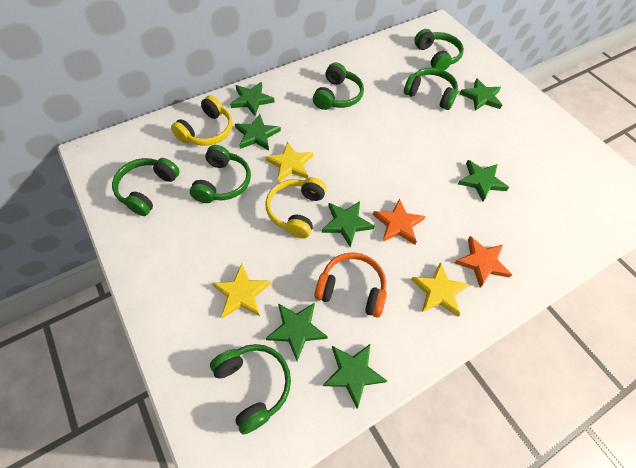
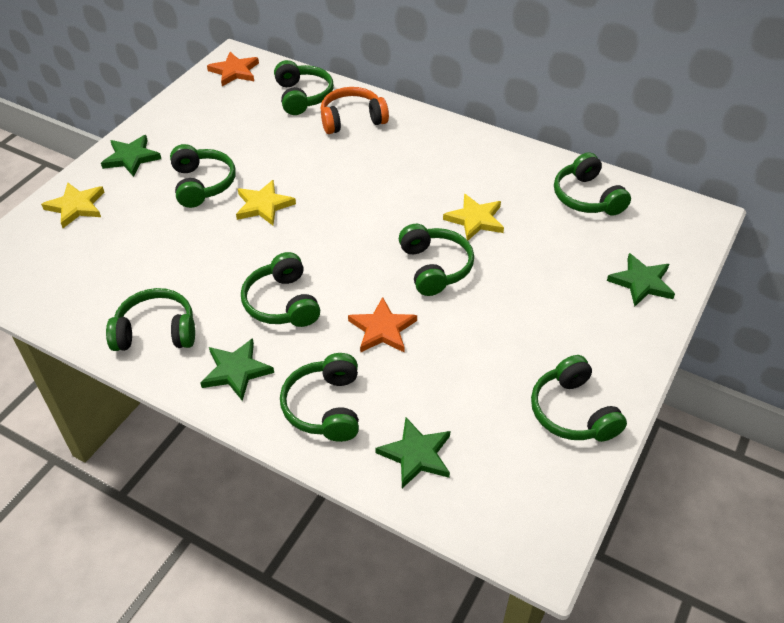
green headphones: [112,158,180,216] [190,145,251,203] [210,344,291,435] [313,62,364,110] [404,68,458,110] [414,29,464,71] = 6 -> [106,288,195,351] [170,144,236,208] [241,252,320,327] [274,60,334,115] [280,353,359,442] [399,224,474,296] [531,355,627,442] [554,152,631,216] = 8
green star: [230,82,274,116] [235,114,281,151] [266,303,328,361] [322,201,375,247] [323,344,387,409] [458,160,509,201] [460,78,502,111] = 7 -> [101,135,161,177] [200,338,274,401] [375,417,450,488] [607,253,675,307] = 4
yellow headphones: [171,95,233,145] [266,177,327,239] = 2 -> none = 0

